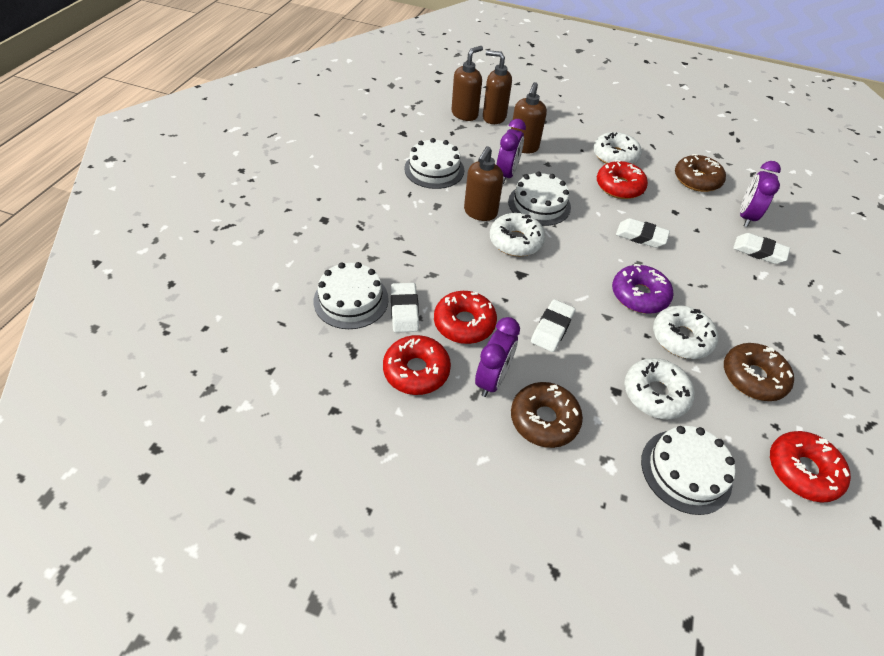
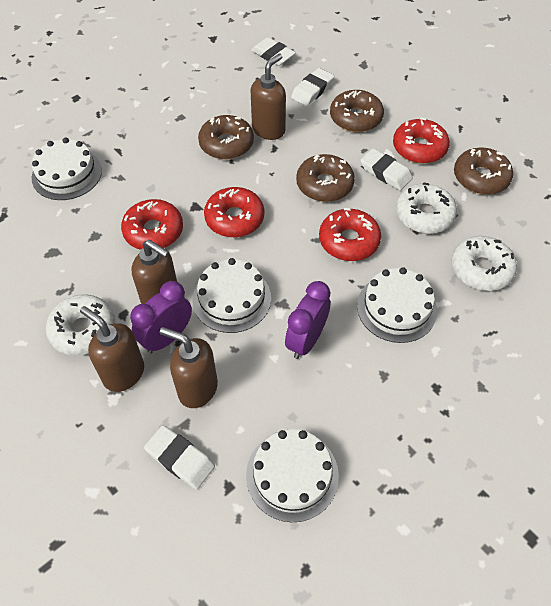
brown donut: [511,382,583,448] [675,154,726,192] [724,343,794,401] = 3 -> [198,115,254,159] [296,154,355,202] [330,90,384,132] [454,148,513,195] = 4
purple clock: [475,317,520,397] [496,119,526,184] [740,161,781,227] = 3 -> [130,281,192,353] [285,281,331,359] = 2
purple donut: [612,264,673,314] = 1 -> none = 0
white donut: [490,213,545,256] [593,132,642,164] [624,358,695,419] [653,305,718,359] = 4 -> [46,294,116,356] [396,182,457,234] [451,236,517,291] = 3

